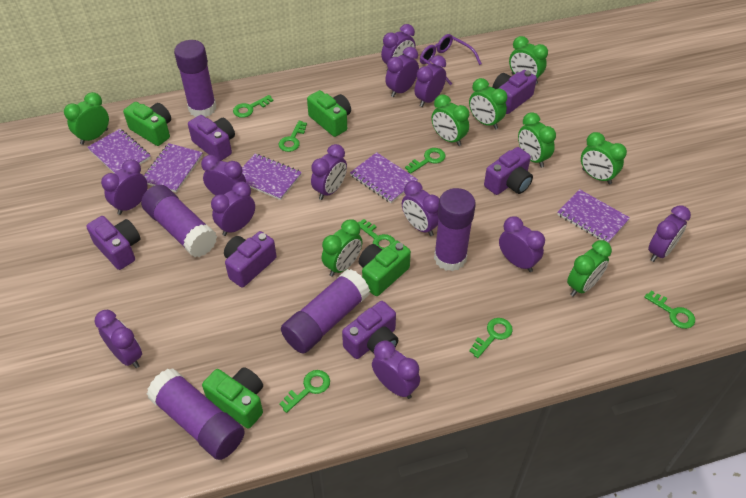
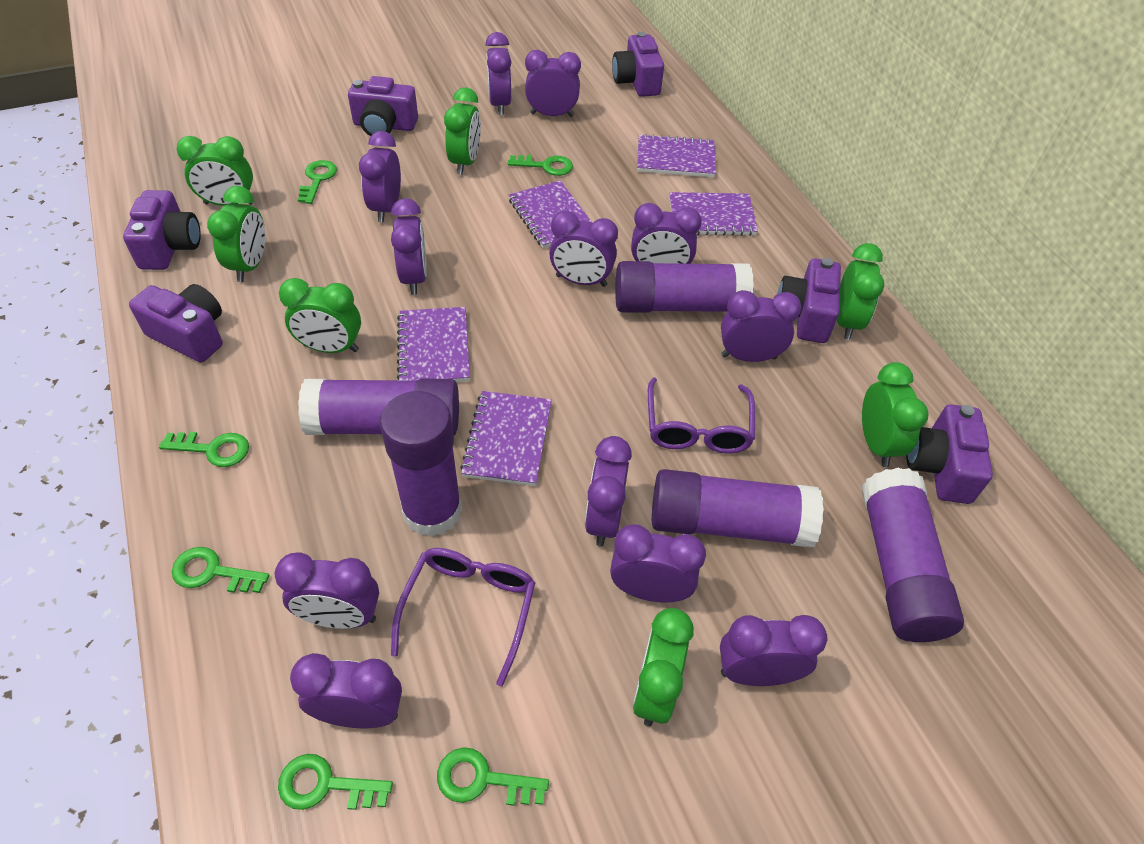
green camera: [123,102,171,146] [202,367,263,429] [307,90,351,137] [359,240,411,296] = 4 -> none = 0
green clock: [64,92,109,145] [322,219,362,277] [431,94,470,146] [469,78,507,130] [509,36,548,84] [518,112,556,168] [567,240,612,297] [581,132,627,185] = 8 -> [176,136,253,206] [207,186,265,282] [279,278,361,353] [444,87,481,175] [633,608,694,727] [837,243,884,339] [862,362,929,467] = 7
green key: [233,95,273,118] [279,121,307,152] [279,370,330,413] [358,219,395,250] [405,148,446,174] [469,318,513,358] [644,290,695,329] = 7 -> [159,432,249,467] [172,547,270,593] [278,754,393,810] [298,160,337,204] [437,747,549,806] [508,155,573,176] = 6
purple glasses: [420,34,482,85] = 1 -> [391,548,535,686] [648,377,755,454] = 2

